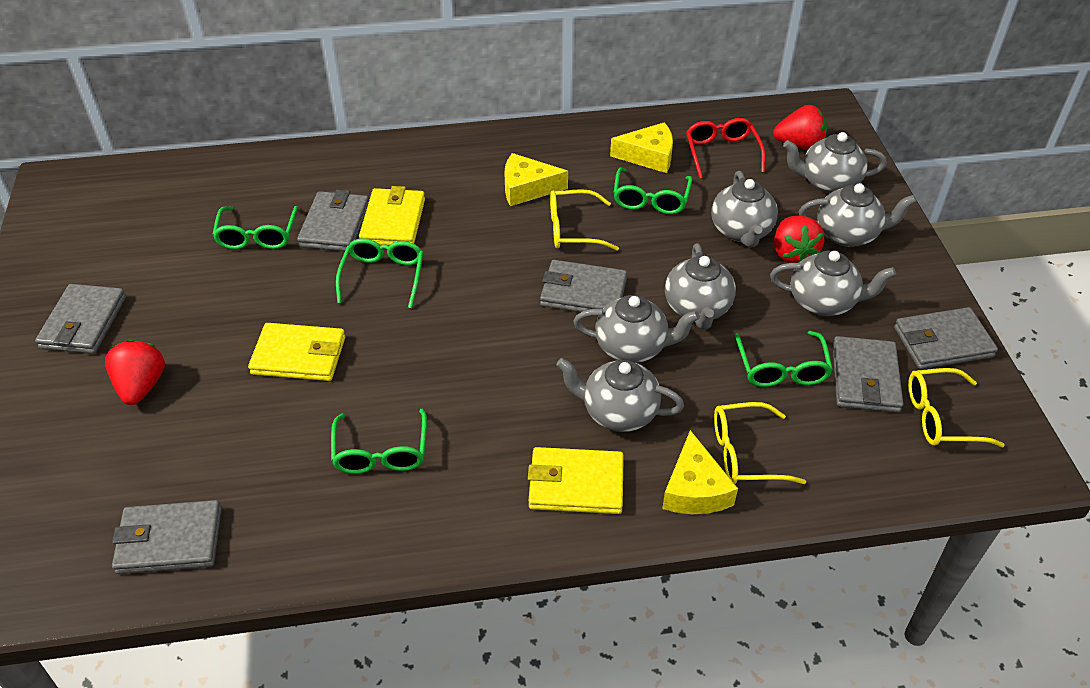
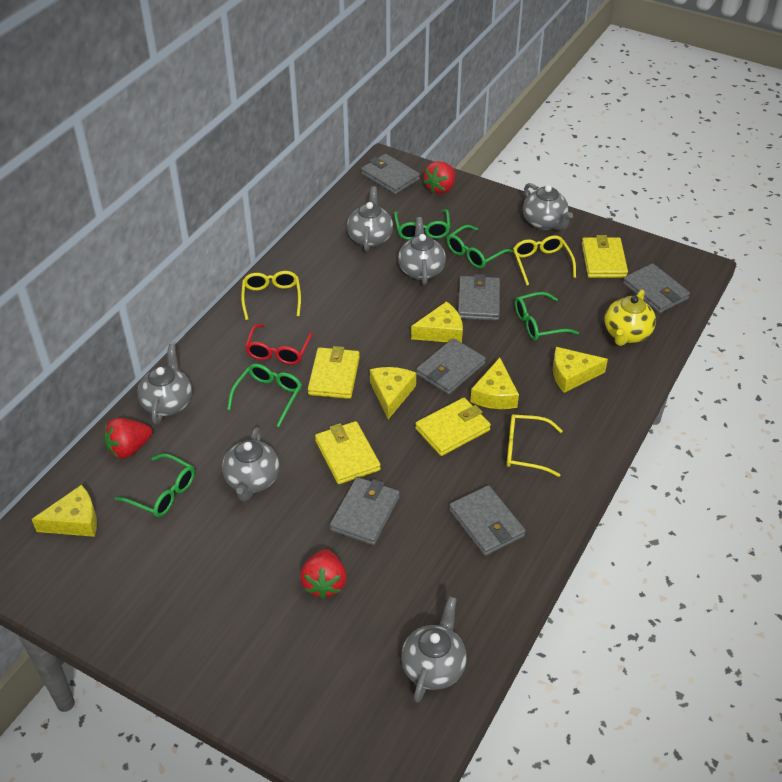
grey teapot: [556,358,684,432] [573,295,700,363] [665,243,736,329] [711,171,778,247] [770,251,896,316] [783,132,887,194] [799,183,917,247] = 7 -> [137,344,192,425] [222,427,279,501] [347,186,393,251] [398,217,446,285] [401,596,467,703] [523,183,573,230] = 6
yellow cheese: [505,153,568,206] [610,122,673,173] [662,430,738,514] = 3 -> [32,485,97,537] [370,367,416,419] [411,301,463,343] [470,358,519,409] [553,347,608,393] = 5
yellow teapot: none = 0 -> [605,290,656,346] = 1
yellow wallet: [248,323,345,381] [359,186,425,246] [528,447,624,514] = 3 -> [308,346,360,399] [315,421,381,484] [415,398,491,456] [582,235,628,278] = 4

